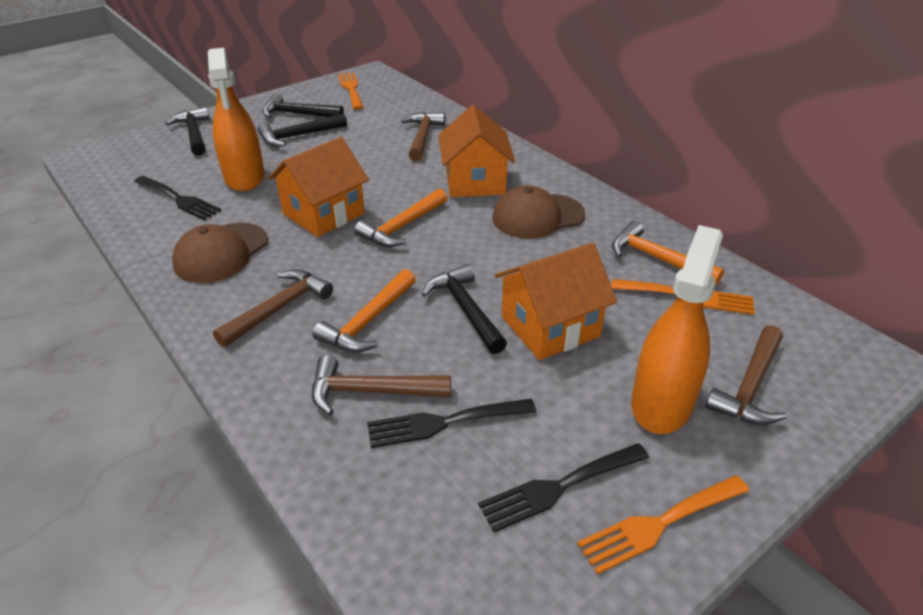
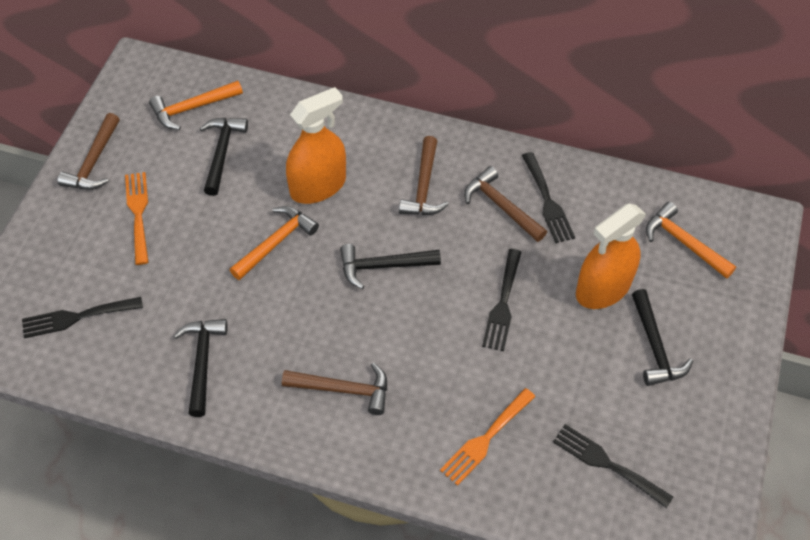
black fork: [134,176,222,220] [367,399,536,448] [478,443,649,532] = 3 -> [22,297,143,338] [482,249,521,351] [522,152,575,243] [553,424,673,508] = 4
brown cap: [172,223,268,283] [493,185,585,239] = 2 -> none = 0
orange fork: [338,72,363,110] [577,475,750,574] [611,279,755,315] = 3 -> [125,172,149,265] [440,388,536,486] = 2
orange house: [268,137,369,237] [439,105,515,197] [495,243,617,360] = 3 -> none = 0

